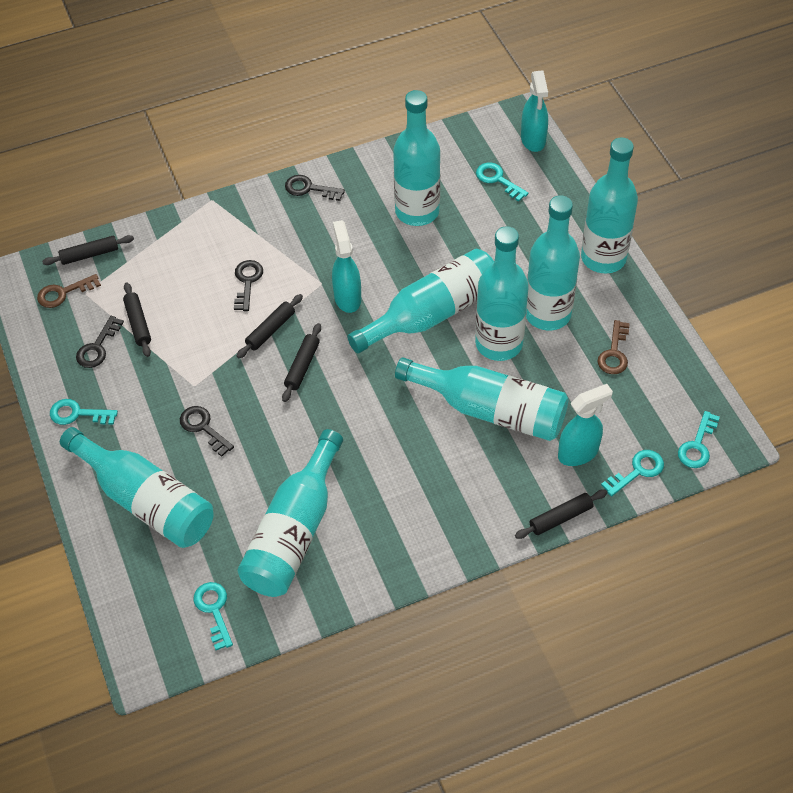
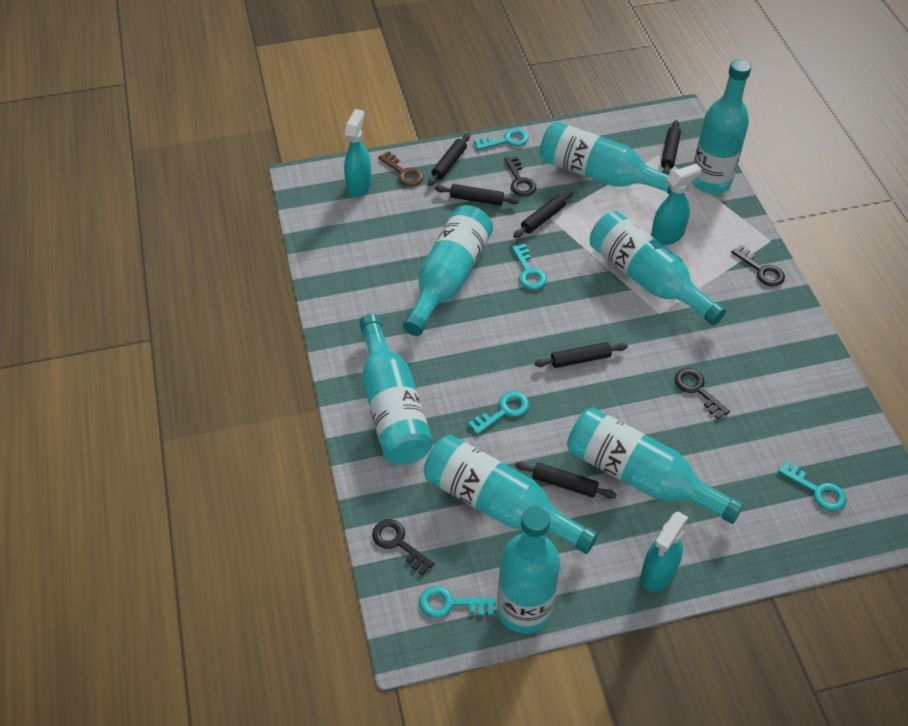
black rolling pin: [42,235,134,265] [123,282,151,357] [237,294,303,358] [282,323,321,402] [515,489,608,539] = 5 -> [428,133,470,186] [435,184,519,206] [513,191,573,238] [515,462,617,499] [535,342,628,368] [661,120,681,175] = 6
brown key: [37,274,101,308] [598,320,630,374] = 2 -> [378,151,424,186] = 1

